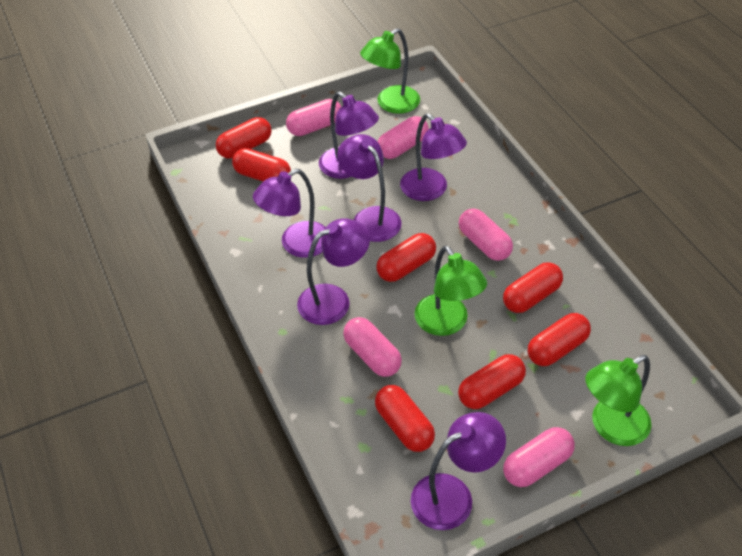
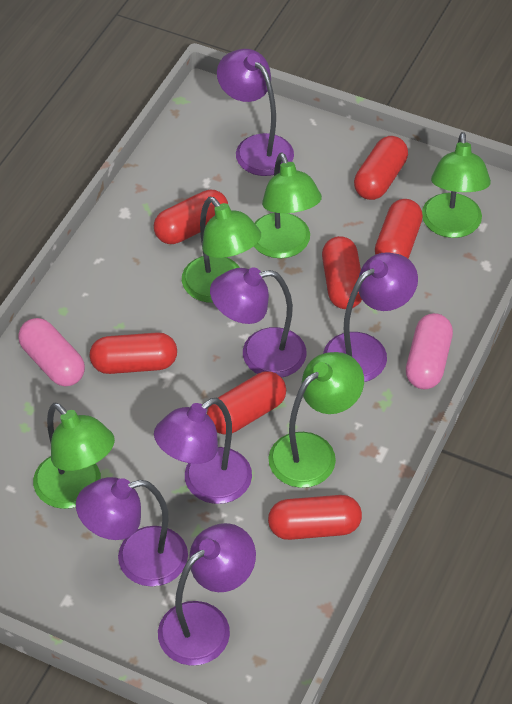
green lamp: [360,28,420,114] [414,246,487,336] [585,355,652,446] = 3 -> [33,402,115,509] [182,197,261,303] [254,152,322,258] [268,352,364,488] [422,132,491,238] = 5
pink capsule: [286,99,341,136] [343,317,402,377] [377,116,429,159] [459,208,513,261] [503,427,575,487] = 5 -> [18,318,85,386] [406,313,453,389] = 2

